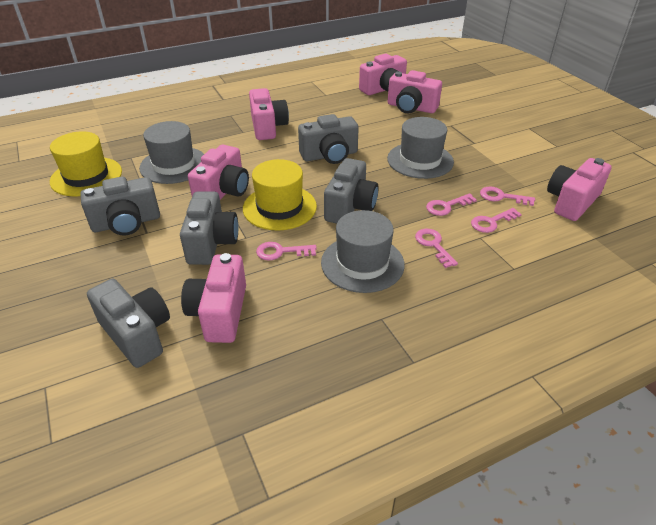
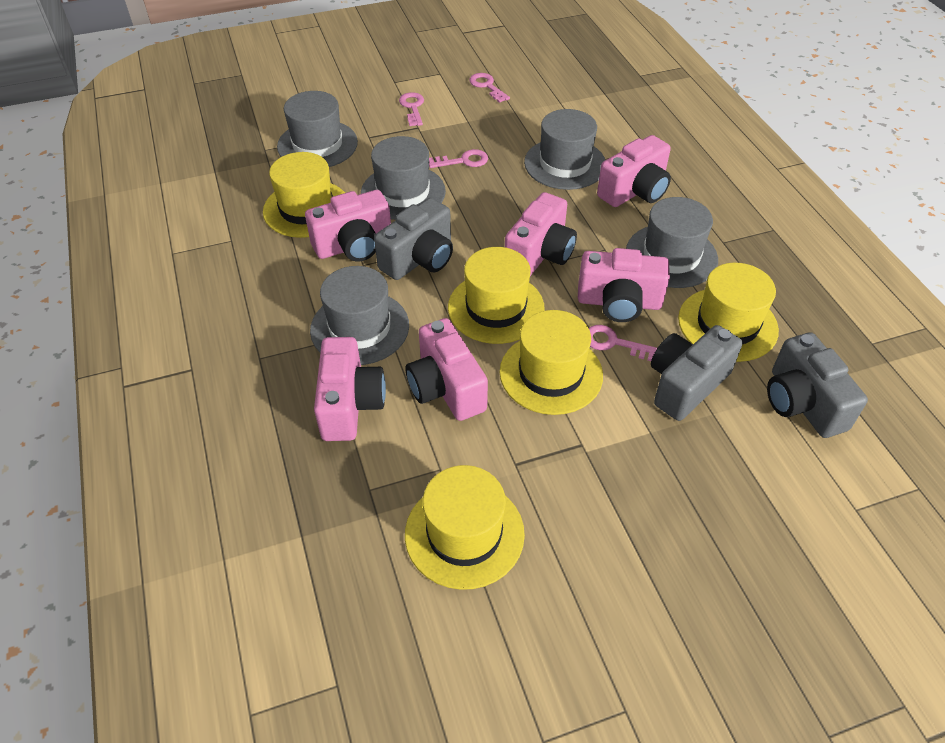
grey camera: [80,176,160,236] [87,278,170,368] [180,191,238,265] [298,114,359,164] [324,158,379,224] = 5 -> [374,198,453,280] [651,325,743,421] [767,332,868,438] = 3
grey hat: [139,121,204,184] [321,210,405,293] [387,117,454,179] = 3 -> [277,91,358,167] [310,266,409,365] [361,136,446,220] [524,109,605,190] [626,197,718,288] = 5
pink key: [256,242,317,261] [415,229,458,268] [426,193,477,216] [471,208,522,233] [480,186,535,206] = 5 -> [399,92,424,126] [429,149,488,168] [469,73,510,103] [589,325,657,361] = 4
yellow hat: [50,131,122,196] [243,159,317,231] = 2 -> [263,152,345,238] [405,465,525,590] [448,247,545,344] [500,310,603,415] [678,263,779,362] = 5

